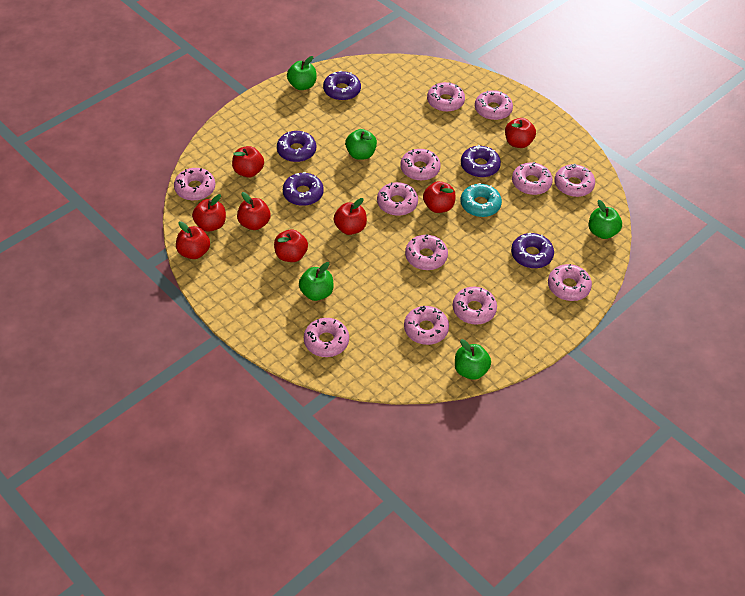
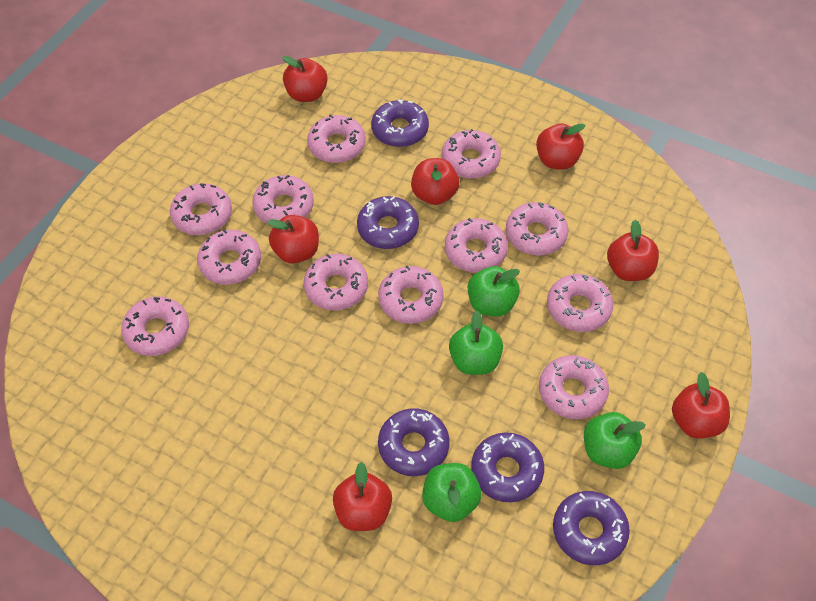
green apple: [287,56,316,90] [299,262,334,301] [345,129,377,160] [455,339,491,380] [589,200,622,239] = 5 -> [422,463,481,522] [449,311,503,375] [468,266,520,316] [584,412,646,469] = 4
red apple: [176,221,210,259] [192,194,226,232] [232,146,264,178] [237,192,271,230] [274,229,308,262] [334,198,367,235] [423,181,455,213] [505,118,536,148] = 8 -> [267,215,319,264] [282,56,328,102] [333,462,392,531] [411,158,459,205] [536,123,585,170] [607,220,659,281] [672,372,730,439] = 7
turquoise donut: [461,183,502,217] = 1 -> none = 0

